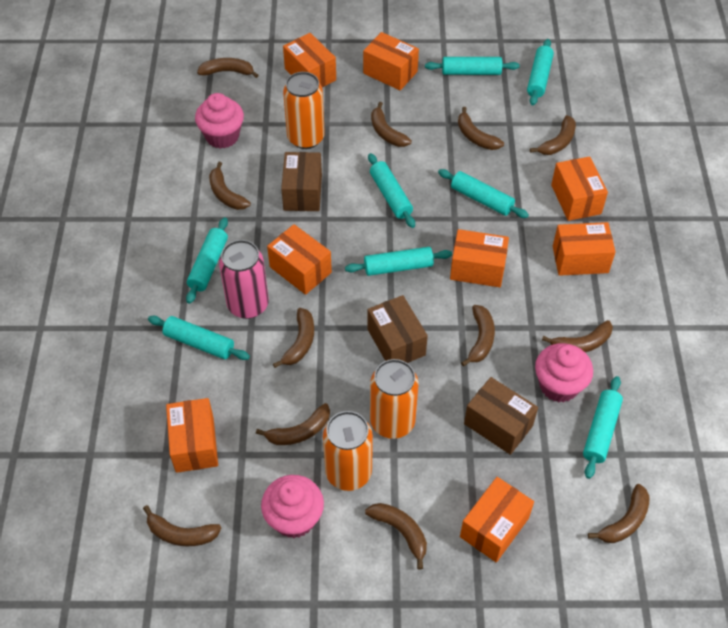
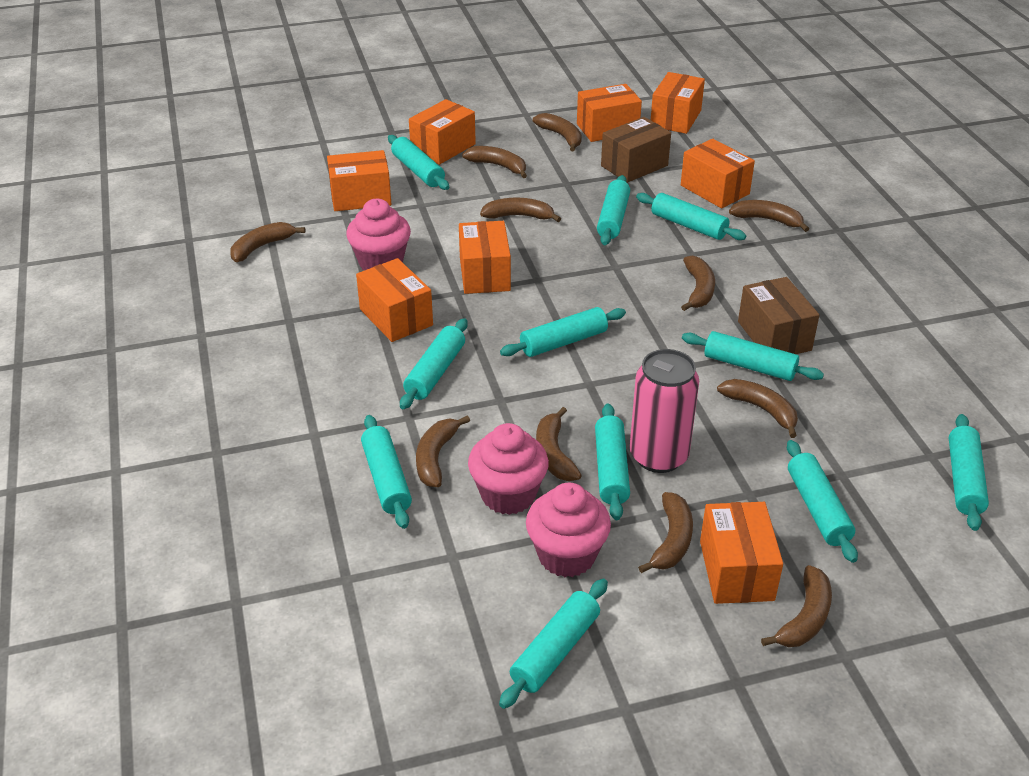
brown banana: [143,505,221,547] [197,58,259,78] [209,162,251,210] [256,403,330,445] [273,308,314,368] [365,503,427,570] [371,102,412,147] [458,107,504,150] [461,305,495,366] [530,115,576,155] [542,320,613,352] [588,484,650,543] = 12 -> [230,222,305,262] [416,415,470,487] [462,146,527,178] [480,198,561,222] [533,113,582,151] [536,407,582,481] [638,492,693,573] [681,256,715,311] [717,379,798,438] [729,200,809,232] [761,565,832,647] = 11
brown box: [281,152,322,211] [367,295,428,363] [464,377,538,455] = 3 -> [601,117,671,183] [738,277,819,354] = 2
orange can: [283,72,325,149] [323,411,373,491] [370,359,419,439] = 3 -> none = 0
turquoise rolling pin: [148,316,250,360] [186,217,228,304] [345,247,452,276] [368,153,415,228] [425,57,520,75] [438,169,529,218] [527,39,554,105] [583,376,623,479] = 8 -> [361,415,412,529] [388,135,449,190] [400,318,468,409] [499,579,608,709] [500,307,626,357] [595,403,630,520] [597,175,630,245] [636,193,746,240] [682,331,824,381] [787,440,858,563] [949,414,989,531] = 11

